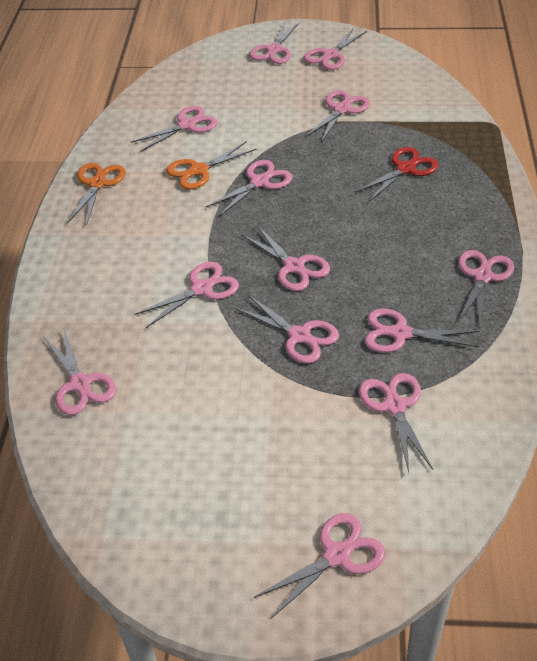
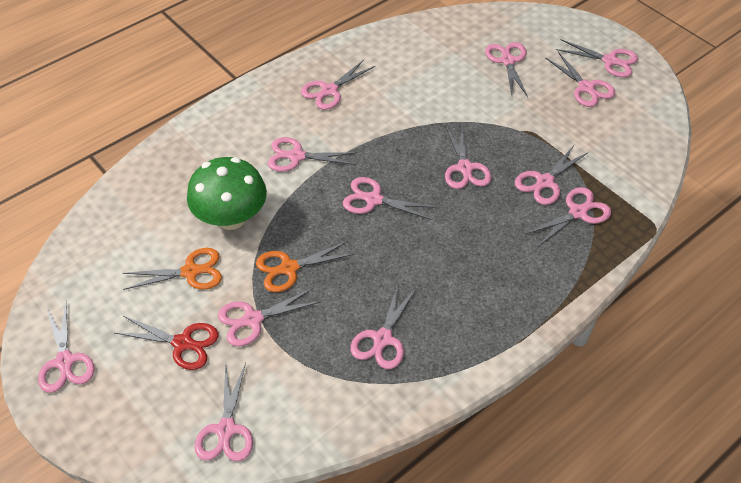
green mushroom: none = 0 -> [187,157,267,230] = 1

